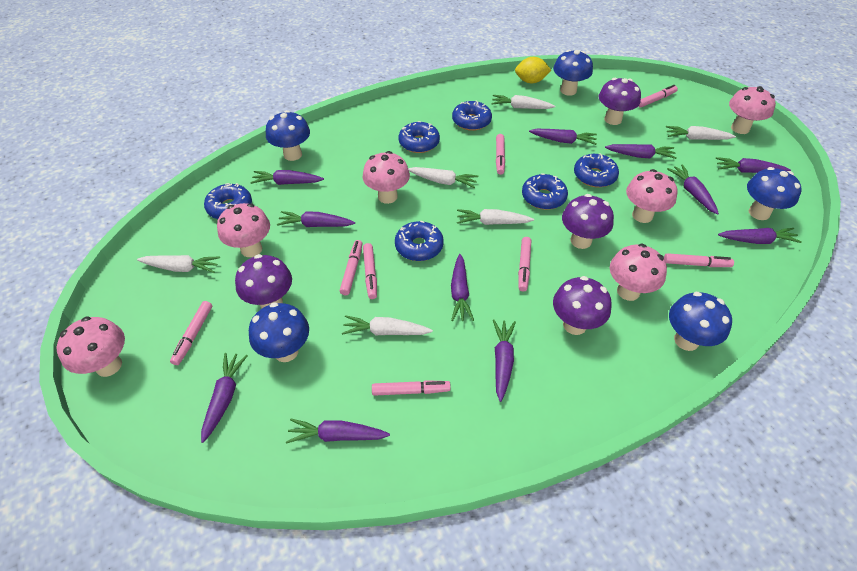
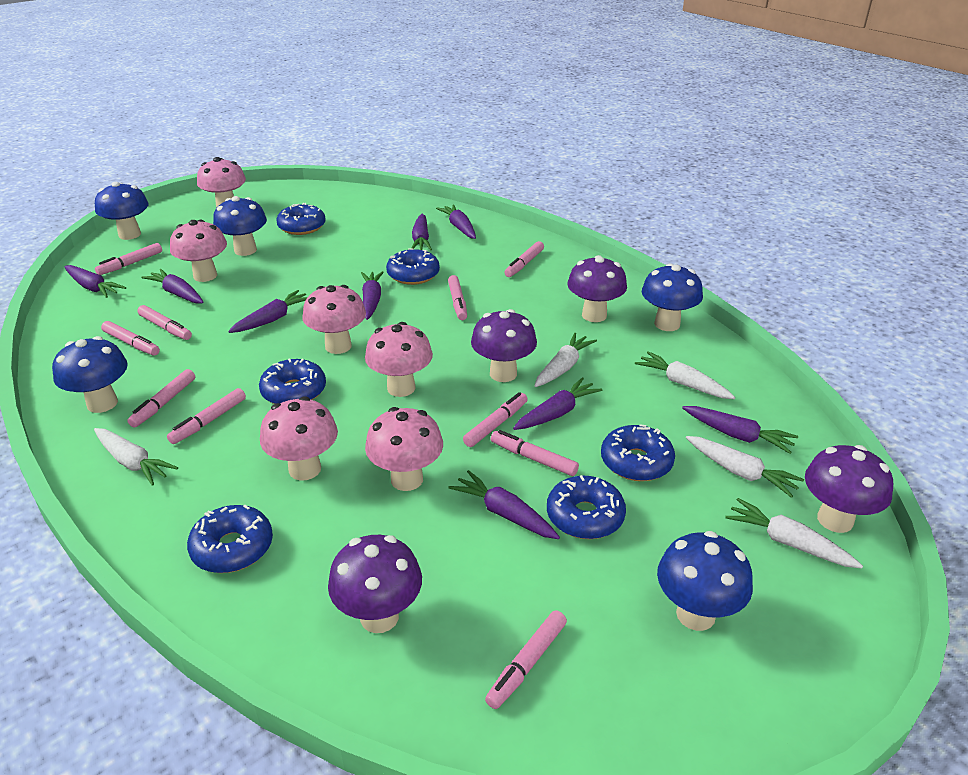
pink marker: [170,301,212,365] [340,240,362,295] [363,243,377,299] [372,380,451,396] [496,134,505,175] [518,237,531,292] [638,85,678,108] [664,253,734,267] = 8 -> [95,243,162,275] [101,321,160,356] [127,369,195,428] [137,305,192,340] [167,388,246,444] [448,275,467,320] [463,392,528,447] [485,610,567,709] [491,430,579,476] [504,241,544,277] = 10
purple carrot: [201,353,248,443] [250,170,324,185] [277,211,355,227] [286,418,390,443] [451,254,474,321] [493,320,516,402] [529,129,597,145] [605,144,676,159] [667,164,719,215] [715,157,791,173] [718,228,802,244] = 11 -> [64,265,126,298] [141,269,204,303] [228,290,308,333] [361,271,384,320] [411,214,432,251] [436,204,476,239] [449,470,560,539] [513,377,602,430] [682,406,798,454] = 9
white carrot: [137,255,220,273] [342,315,433,335] [408,167,478,188] [457,209,534,225] [491,95,555,109] [666,126,736,140] = 6 -> [94,428,178,486] [535,333,597,387] [635,351,735,399] [686,436,804,498] [725,498,863,568] = 5
yellow lemon: [515,57,551,84] = 1 -> none = 0

